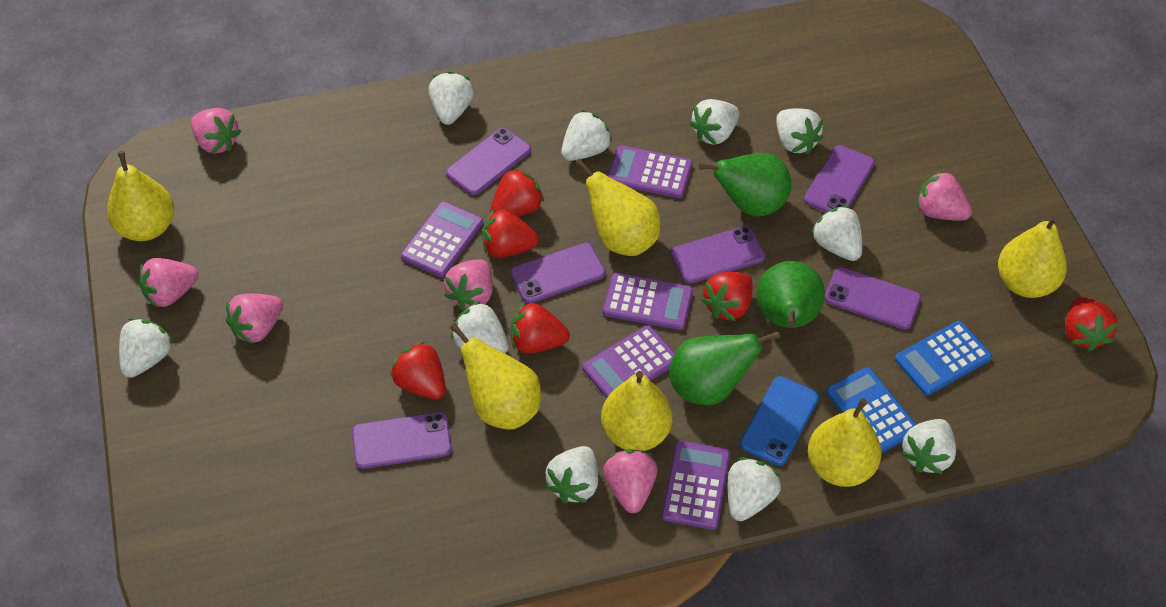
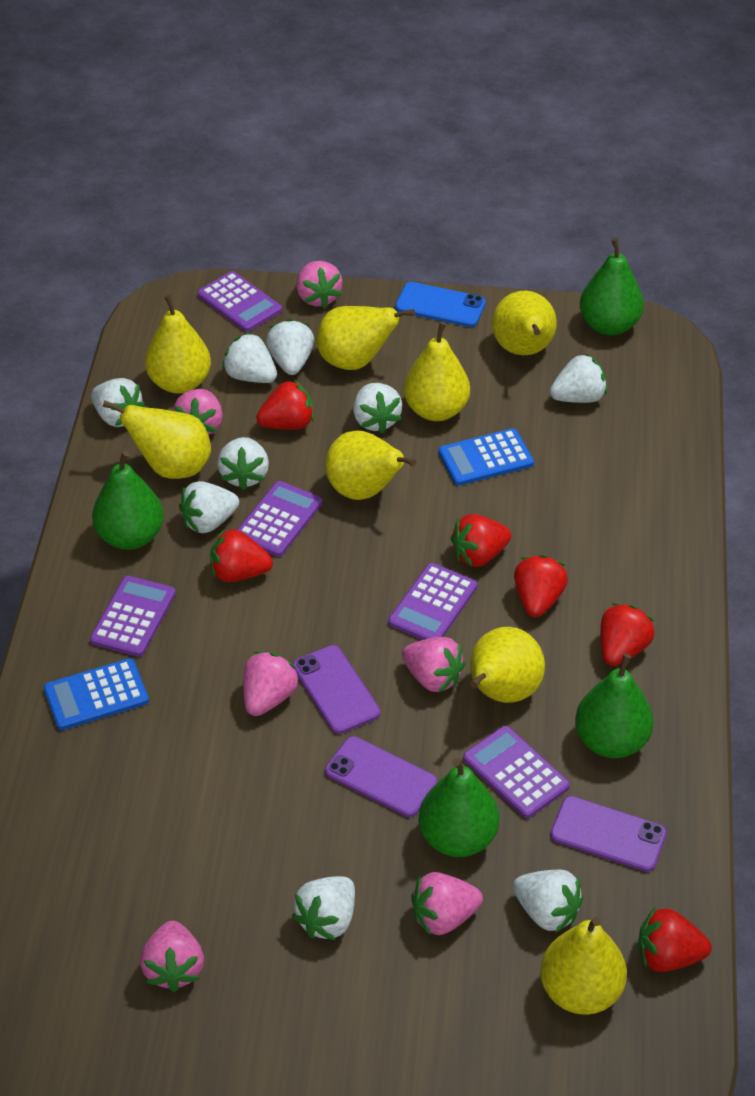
green pear: [669,331,780,405] [699,153,791,216] [757,261,825,328] = 3 -> [92,451,164,550] [418,758,499,857] [575,653,654,758] [580,238,644,335] = 4
purple phone: [352,412,452,469] [446,128,531,195] [510,243,606,304] [671,226,765,284] [804,145,875,212] [825,267,921,329] = 6 -> [293,645,380,734] [325,736,437,817] [550,796,667,872] = 3
white strawberry: [119,318,173,378] [429,71,474,125] [451,301,509,353] [545,446,598,503] [561,110,612,161] [689,99,739,145] [728,457,781,521] [776,108,824,154] [811,206,862,261] [901,419,956,474] = 10 -> [91,378,145,427] [179,481,239,533] [217,437,269,490] [222,333,277,383] [266,319,314,375] [292,876,355,940] [353,383,402,433] [513,870,583,933] [550,353,607,403] = 9
yellow pear: [107,151,174,241] [450,323,541,430] [575,159,660,256] [601,371,672,451] [808,398,881,487] [998,216,1067,298] = 6 -> [103,400,211,479] [145,294,211,393] [317,306,415,370] [325,431,416,500] [404,322,470,421] [470,627,545,703] [492,291,557,355] [540,917,627,1015] = 8

